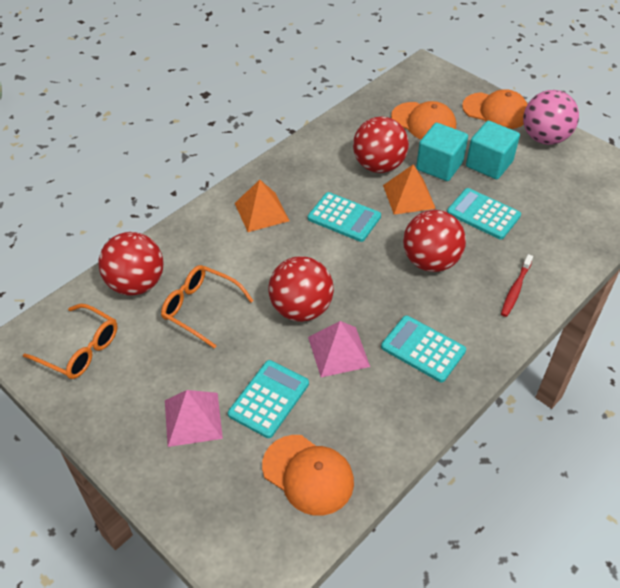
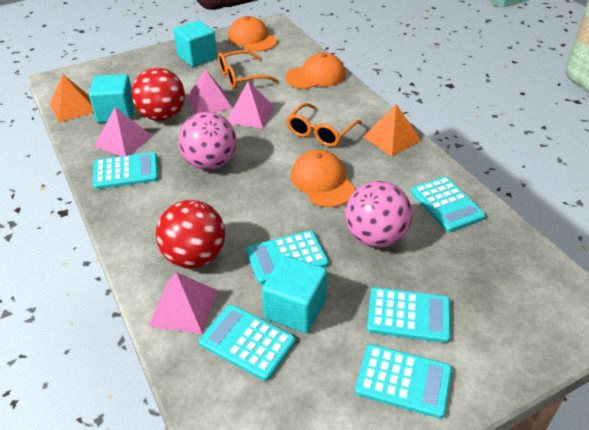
pink ball: [523,90,579,145] = 1 -> [178,112,236,170] [345,181,412,247] = 2
pink pyramid: [165,390,223,447] [308,321,370,377] = 2 -> [95,107,152,156] [149,272,218,334] [187,69,233,114] [227,81,275,129] = 4
red ball: [98,232,164,296] [268,256,334,322] [353,117,409,173] [403,210,466,272] = 4 -> [132,68,185,121] [156,200,225,268] = 2
red toothbrush: [501,254,533,317] = 1 -> none = 0
turquoise calculator: [228,360,309,438] [308,192,381,242] [381,315,466,382] [447,188,521,239] = 4 -> [93,152,159,189] [199,305,296,381] [246,230,329,284] [355,344,452,419] [367,287,451,343] [411,176,485,232] = 6
turquoise cube: [416,123,468,181] [466,121,520,179] = 2 -> [89,74,134,123] [174,21,217,67] [262,255,327,333] = 3

